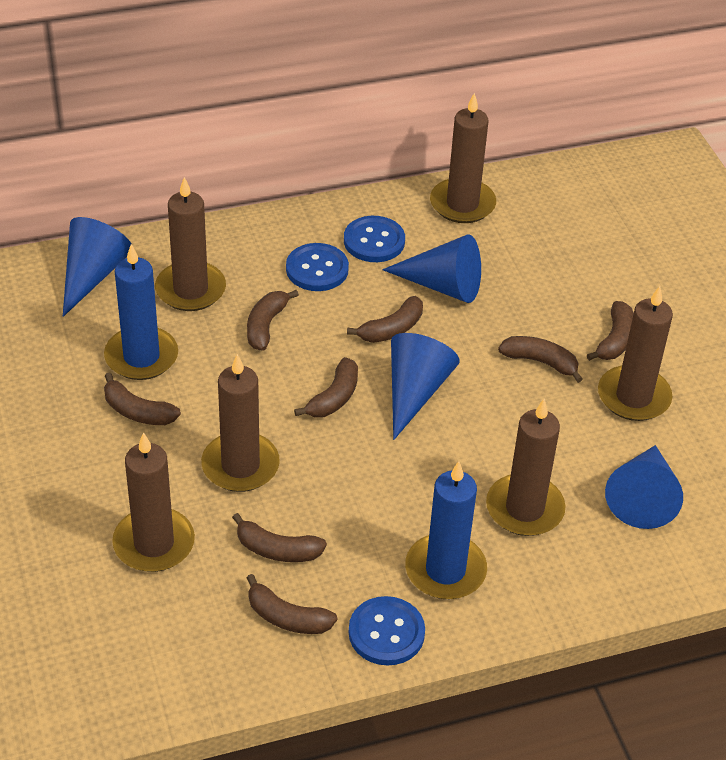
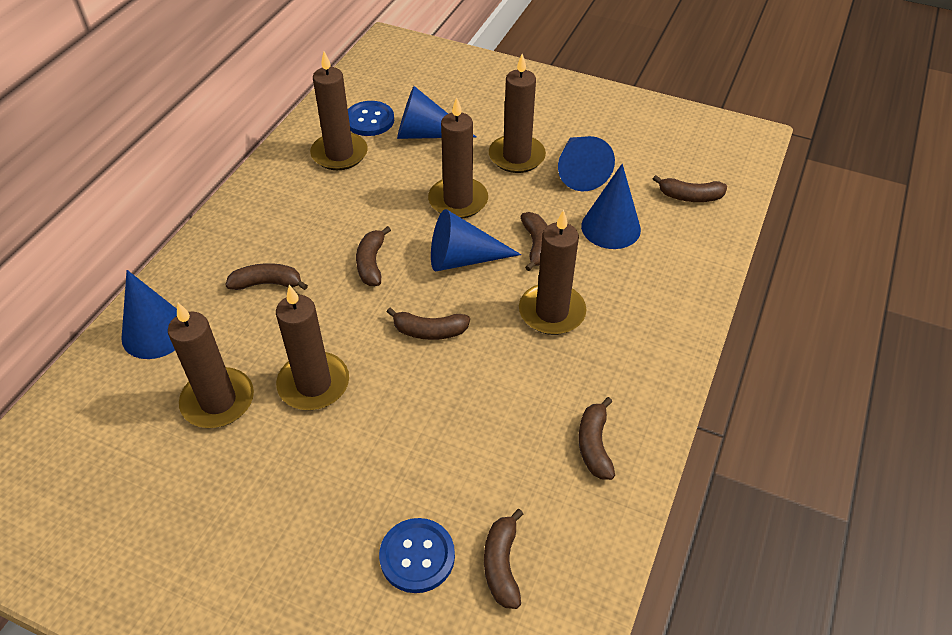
blue button: [286,243,349,291] [344,216,405,262] [349,596,425,666] = 3 -> [348,101,394,136] [379,518,455,593] = 2
blue candle: [104,244,178,380] [405,461,487,599] = 2 -> none = 0
blue cone: [63,217,132,317] [382,235,481,303] [391,333,460,440] [605,445,683,529] = 4 -> [121,270,177,359] [397,86,476,139] [431,209,521,272] [558,136,615,192] [581,164,641,249] = 5
brown banana: [104,373,181,425] [232,513,327,562] [247,290,299,351] [247,574,337,634] [294,357,358,418] [347,296,423,343] [498,336,583,383] [587,301,634,361] = 8 -> [225,263,308,290] [356,226,391,286] [387,308,470,340] [484,509,523,609] [520,212,548,271] [578,397,615,480] [653,175,727,202] = 7

